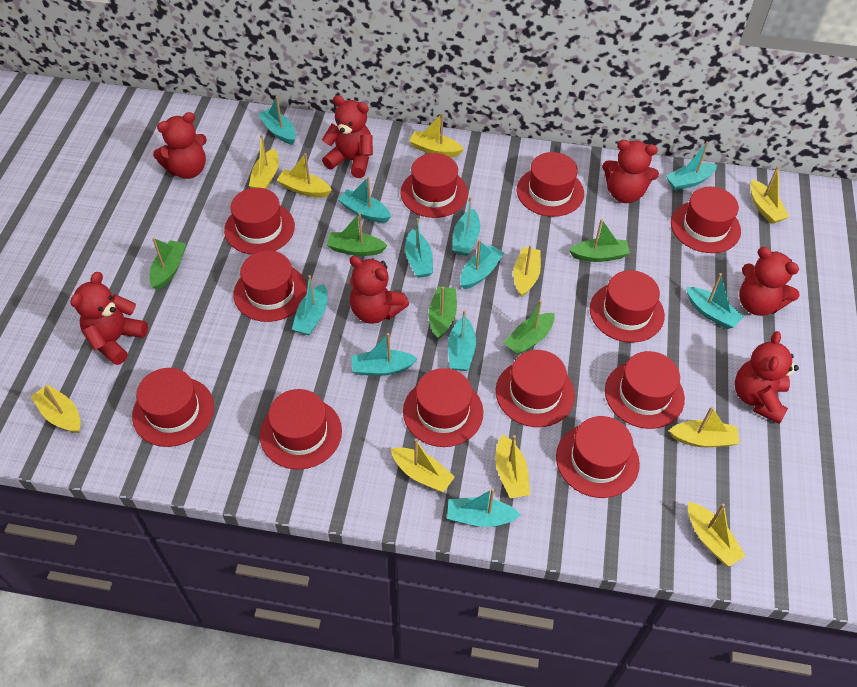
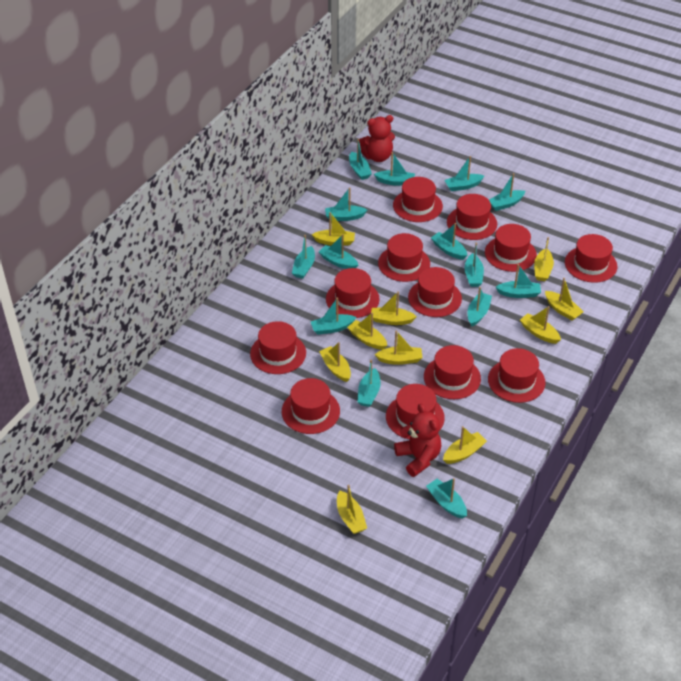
green boat: [149,238,186,290] [327,213,387,256] [429,286,457,339] [504,300,555,355] [569,219,630,262] = 5 -> none = 0
red teddy bear: [71,272,148,365] [153,112,207,179] [322,95,373,178] [349,256,409,324] [602,140,659,203] [735,331,799,424] [739,247,799,316] = 7 -> [359,115,395,162] [394,404,441,477] = 2
turquoise boat: [258,96,296,145] [292,275,327,335] [338,177,391,223] [351,333,418,376] [405,218,433,278] [447,488,521,527] [448,310,476,371] [452,197,480,256] [460,240,504,289] [666,142,717,191] [686,273,744,329] = 11 -> [292,235,315,279] [311,298,356,335] [319,234,358,269] [325,187,367,221] [349,139,372,180] [357,360,381,407] [374,152,415,186] [426,478,467,519] [431,223,467,260] [444,156,484,191] [465,243,484,287] [468,287,492,327] [489,173,525,211] [496,264,541,298] = 14

